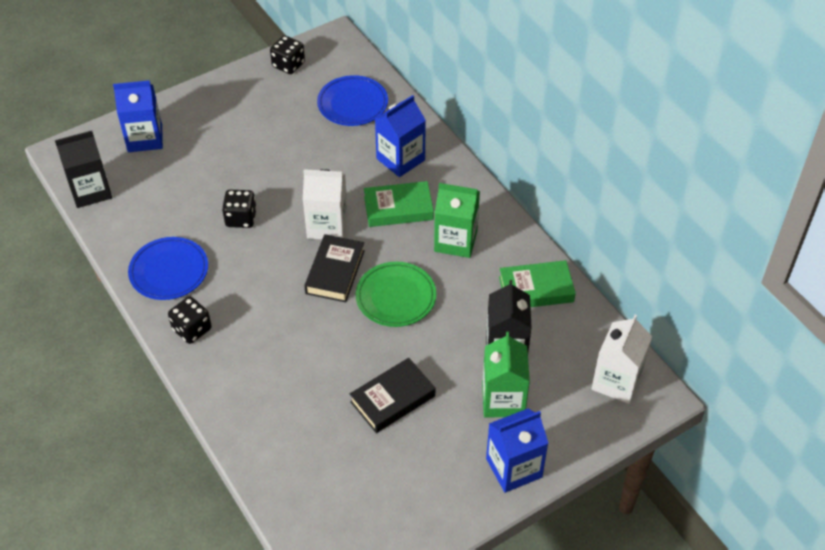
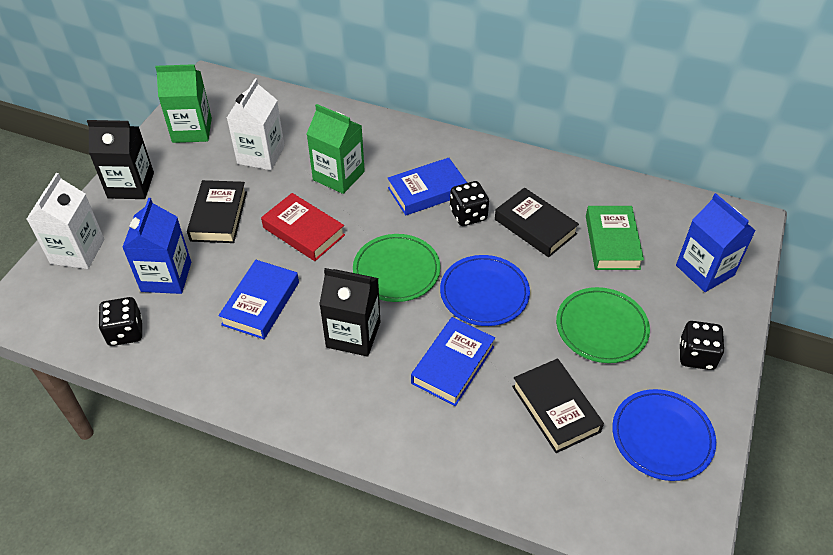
black book: [304,234,365,302] [350,358,435,433] = 2 -> [187,180,247,243] [495,187,579,257] [512,358,604,453] = 3
blue book: none = 0 -> [218,260,299,339] [388,158,467,216] [411,317,495,406] = 3
blue carton: [113,80,163,152] [375,95,426,177] [486,408,548,493] = 3 -> [122,198,191,294] [676,193,756,292] = 2
green book: [364,181,434,227] [499,260,576,307] = 2 -> [586,206,644,270] = 1
green plate: [355,262,436,327] = 1 -> [353,234,440,302] [556,287,650,363] = 2
red book: none = 0 -> [261,193,345,261] = 1

